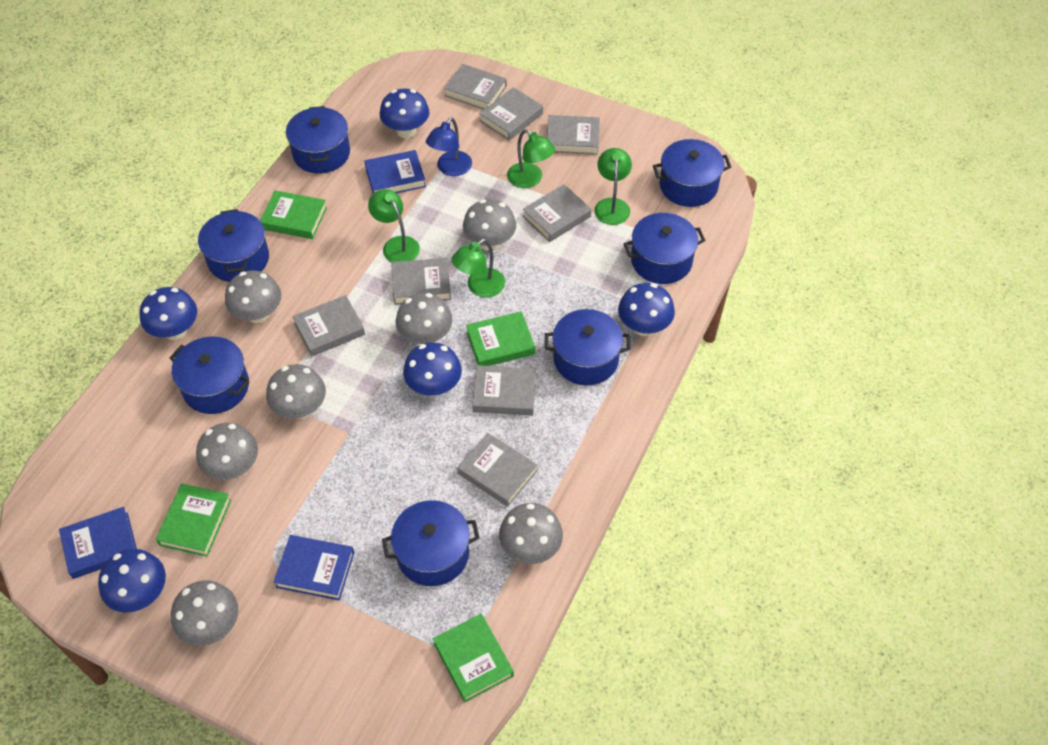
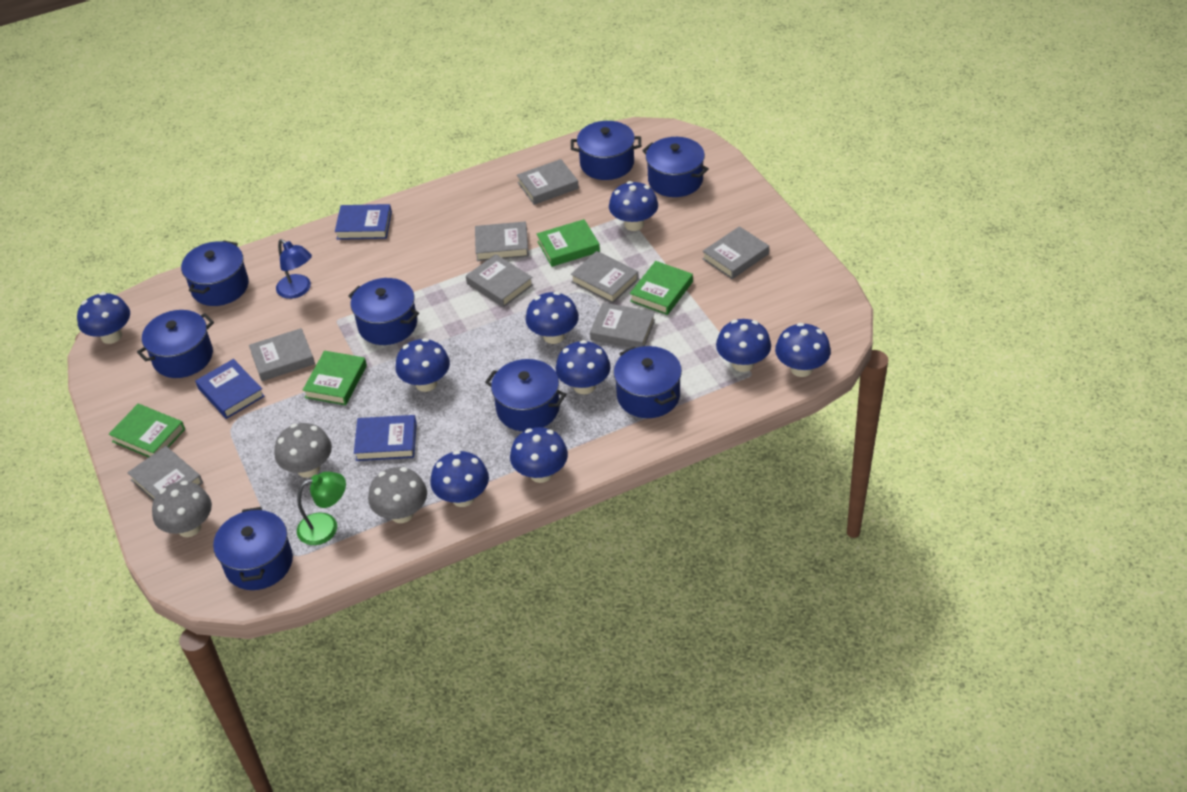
blue mushroom: [98,549,166,613] [139,287,197,340] [380,89,429,138] [403,342,462,397] [618,283,675,336] = 5 -> [77,292,130,344] [395,338,450,392] [430,450,489,507] [510,427,568,483] [525,292,579,344] [556,340,611,394] [609,181,658,231] [716,319,771,372] [775,323,831,377] = 9
blue pot: [169,336,250,414] [198,209,269,282] [286,106,350,173] [382,500,479,586] [545,309,631,385] [624,213,706,284] [653,139,731,207] = 7 -> [137,310,214,378] [181,240,249,306] [213,507,293,590] [348,278,419,345] [485,359,566,431] [571,121,641,180] [614,346,682,418] [642,137,709,197] = 8
green lamp: [368,189,420,262] [451,239,505,298] [507,129,555,188] [594,148,632,225] = 4 -> [297,472,346,545] = 1
grey mushroom: [171,580,238,646] [196,423,258,480] [225,270,281,323] [266,364,326,419] [396,293,453,345] [463,199,516,251] [499,503,563,564] = 7 -> [152,481,212,537] [274,423,332,478] [368,467,427,523] = 3

